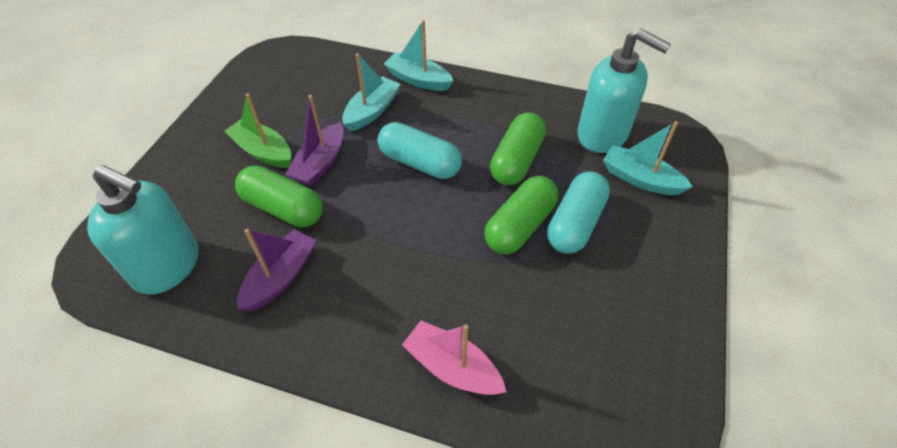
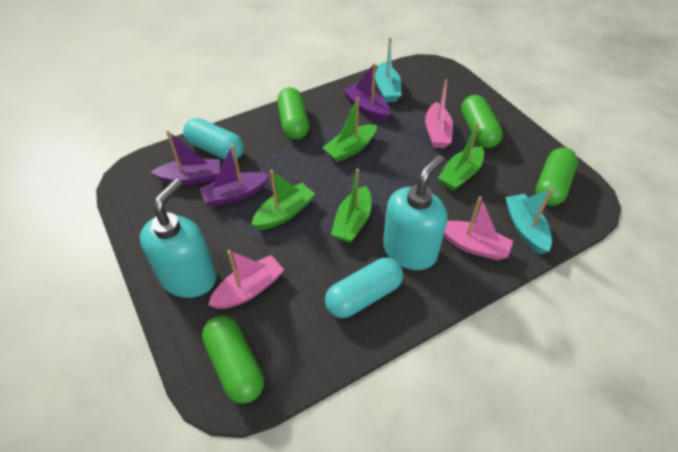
green boat: [225,93,291,168] = 1 -> [251,170,315,230] [322,97,377,162] [331,169,371,243] [438,122,484,191] = 4
green capsule: [235,166,323,227] [484,176,558,254] [490,112,546,185] = 3 -> [202,315,264,404] [277,87,309,140] [461,95,503,148] [536,148,578,206] = 4
pink boat: [402,321,506,395] = 1 -> [208,250,284,309] [425,80,453,148] [443,196,513,260] = 3
purple boat: [237,229,316,311] [285,95,344,186] = 2 -> [151,130,220,185] [200,144,269,207] [343,63,391,121] = 3
turquoise boat: [342,54,400,131] [384,20,454,91] [603,121,693,195] = 3 -> [375,37,401,102] [505,188,553,255] = 2

